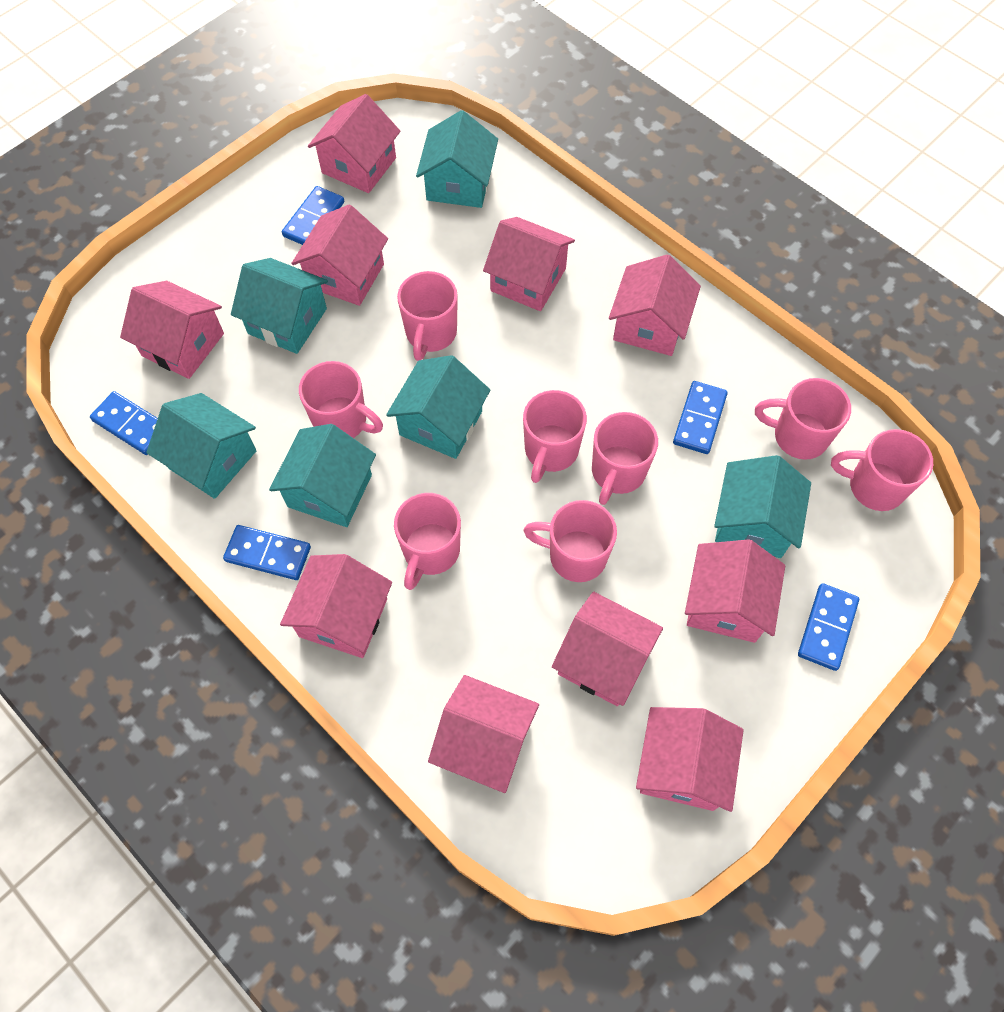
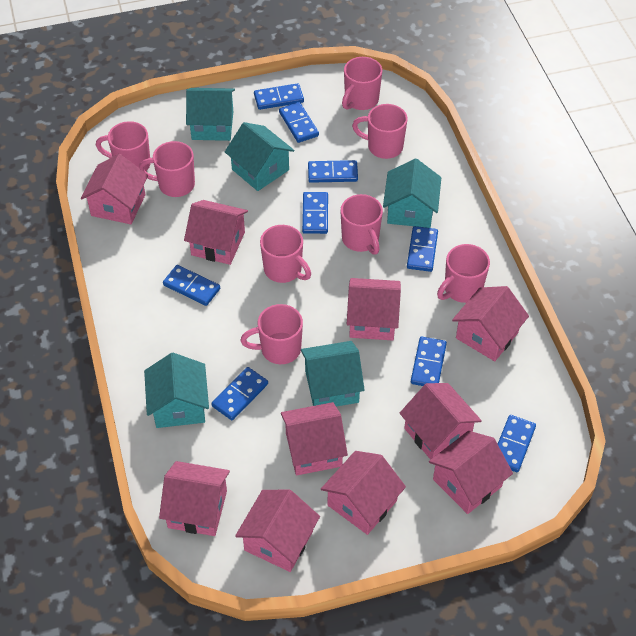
blue domino: [90,391,158,455] [223,525,311,580] [282,186,344,245] [673,381,728,454] [798,583,859,671] = 5 -> [163,265,220,306] [211,367,268,420] [254,83,304,110] [279,102,319,143] [302,192,328,234] [308,160,358,183] [407,226,438,272] [411,336,447,386] [498,415,536,472] = 9
turquoise house: [146,393,256,499] [231,258,328,354] [269,424,376,527] [386,355,490,459] [416,110,498,208] [714,455,811,558] = 6 -> [144,353,209,428] [186,88,235,141] [225,122,294,191] [301,341,365,407] [383,158,441,228] = 5

